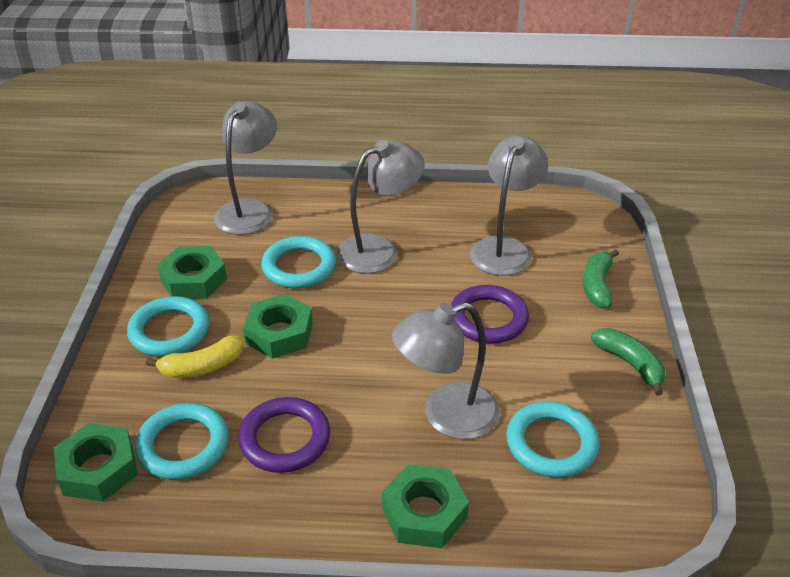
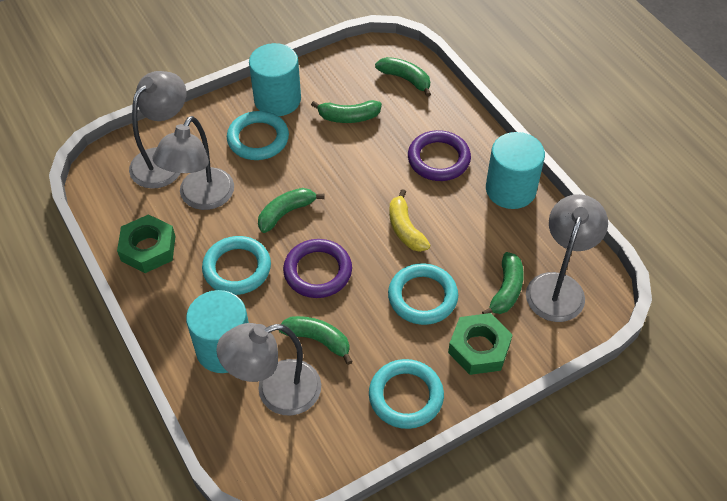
green banana: [583,249,619,308] [591,328,665,396] = 2 -> [258,188,324,233] [279,316,353,365] [311,100,382,123] [375,57,431,97] [482,252,524,314] = 5
green nut: [54,423,137,502] [157,246,227,299] [243,294,313,359] [382,464,469,548] = 4 -> [117,214,175,273] [448,313,513,375] = 2
turquoise cylinder: none = 0 -> [186,290,249,373] [249,43,301,116] [486,132,545,209] = 3

